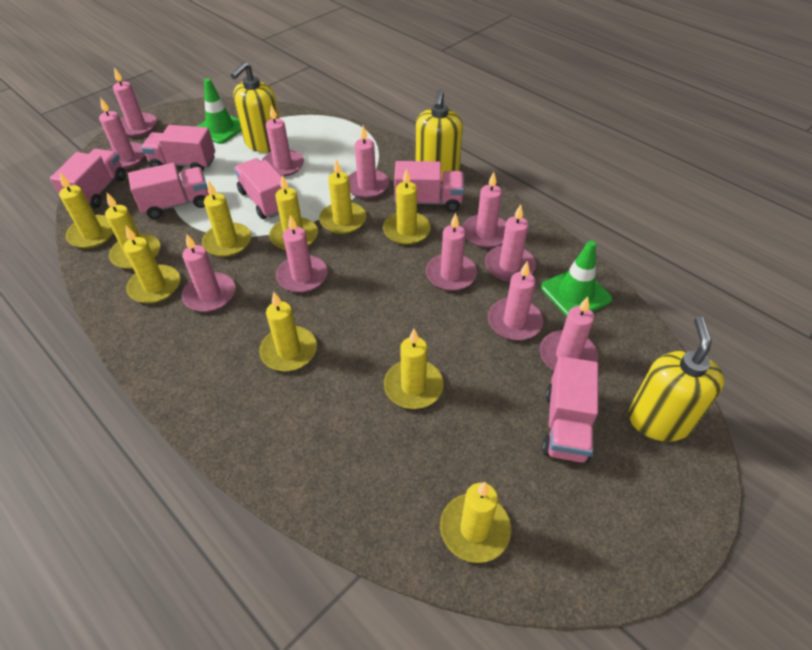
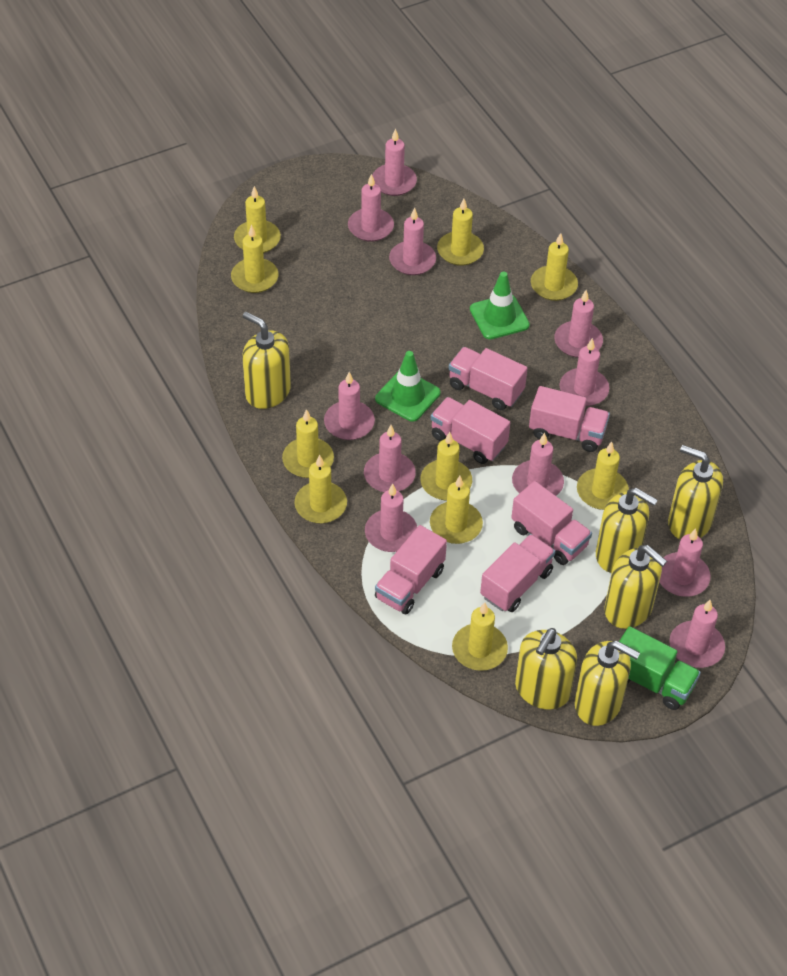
green truck: none = 0 -> [619,626,701,710] = 1
yellow soap dispenser: [231,62,279,153] [416,89,463,182] [628,316,724,442] = 3 -> [242,312,291,409] [515,628,577,710] [575,641,640,726] [596,488,658,573] [604,545,667,629] [668,445,723,540] = 6

